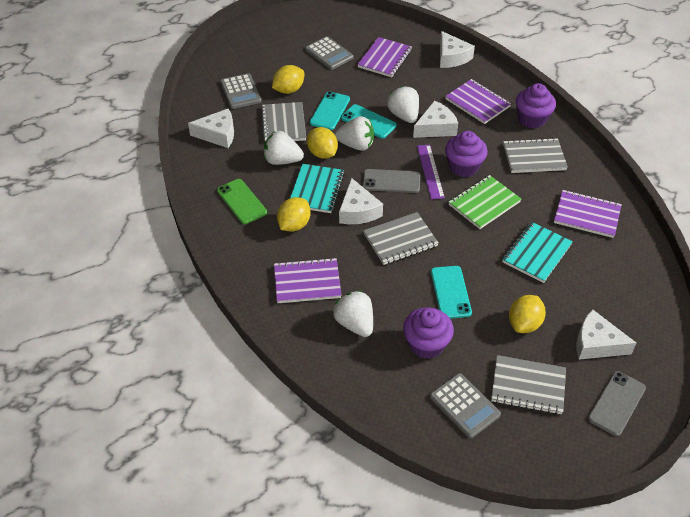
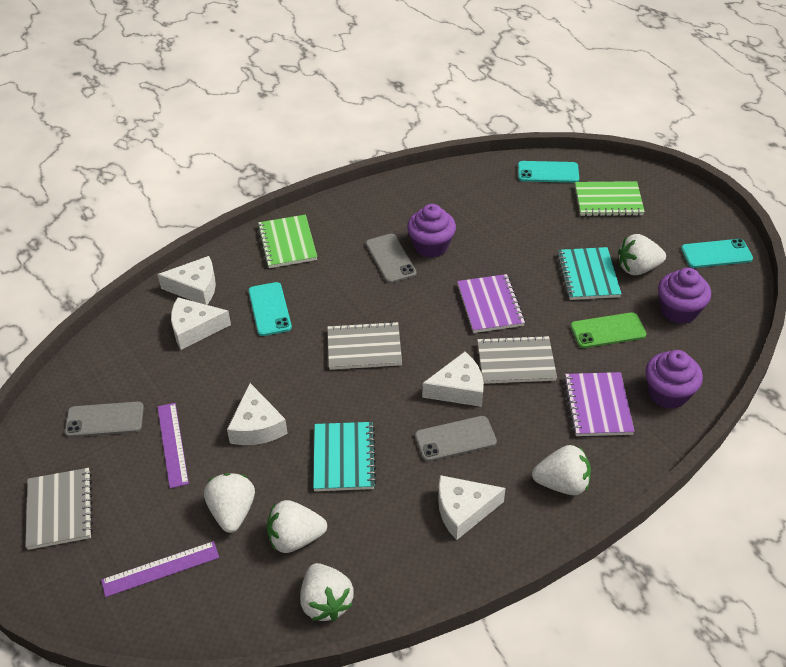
green notebook: [449,175,521,229] = 1 -> [257,215,317,268] [575,181,645,216] = 2
grey calculator: [220,73,262,109] [305,36,354,70] [430,373,501,438] = 3 -> none = 0
grey notebook: [261,102,306,142] [363,212,438,265] [491,355,566,415] [503,138,568,173] = 4 -> [25,468,93,550] [327,321,402,370] [477,335,557,384] = 3
grey phone: [363,169,420,193] [588,371,646,436] = 2 -> [65,401,144,437] [366,234,417,283] [415,416,497,462] = 3
purple notebook: [274,258,342,303] [357,37,412,77] [445,79,511,124] [554,190,622,238] = 4 -> [457,274,525,333] [564,372,635,436] = 2
purple ruler: [417,145,445,200] = 1 -> [101,541,219,597] [157,403,189,488] = 2
white strawberry: [264,131,304,165] [333,291,373,337] [335,116,374,151] [387,86,419,123] = 4 -> [204,473,255,533] [267,500,327,553] [300,563,354,621] [532,445,591,495] [618,234,666,275] = 5
yellow lemon: [272,65,304,94] [277,197,311,232] [307,127,338,159] [509,295,546,333] = 4 -> none = 0

